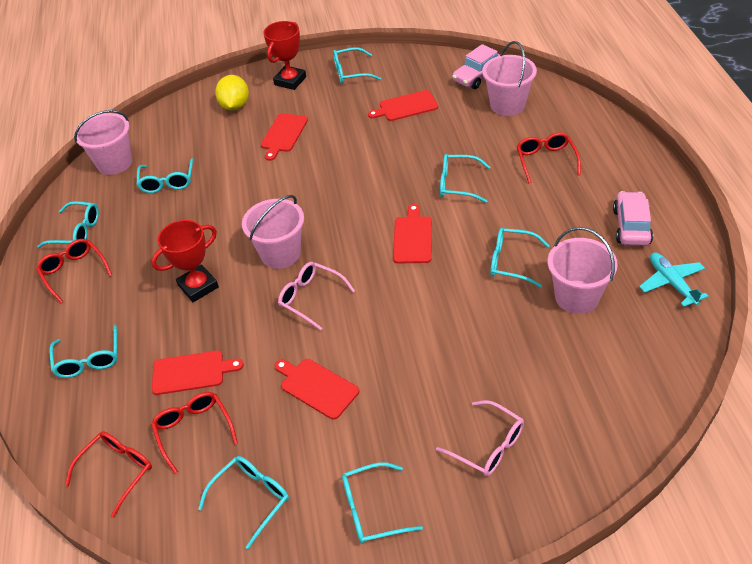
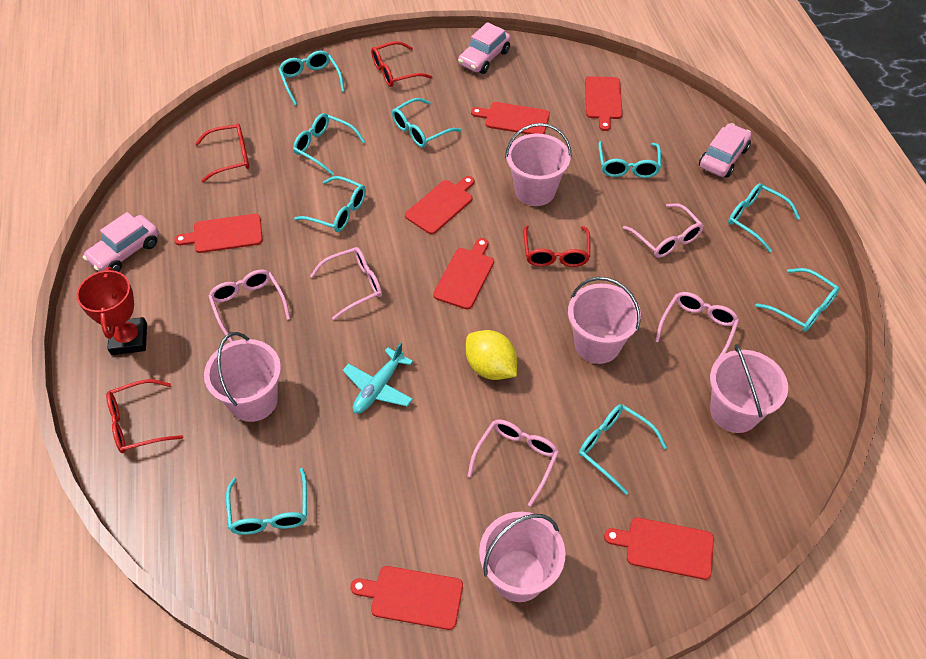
pink bucket: [74,110,132,175] [242,195,304,269] [482,41,537,116] [548,227,618,314] = 4 -> [204,332,281,422] [479,512,566,602] [505,123,572,206] [568,277,641,364] [710,344,788,433] = 5
pink car: [452,44,500,89] [613,191,653,246] = 2 -> [83,212,159,272] [458,22,511,74] [699,123,752,178] = 3
pink glasses: [278,262,355,330] [436,400,524,476] = 2 -> [208,269,290,342] [310,247,382,320] [467,420,559,506] [623,203,704,258] [655,292,739,365] = 5
red cutting board: [152,350,244,395] [261,113,308,161] [275,359,359,420] [368,90,438,121] [393,204,432,263] = 5 -> [174,214,263,253] [350,566,463,630] [405,176,474,234] [433,238,494,309] [471,102,550,134] [585,76,622,131] [604,517,714,580] = 7
red trophy: [151,220,219,302] [263,21,306,90] = 2 -> [76,267,147,355] = 1
turquoise glasses: [37,201,99,248] [49,325,118,378] [137,158,193,193] [198,456,289,549] [333,47,381,84] [342,462,423,544] [440,154,490,203] [490,228,550,288] = 8 -> [226,468,307,535] [279,51,344,105] [293,113,365,175] [294,176,366,232] [392,98,462,148] [579,404,667,495] [598,141,661,178] [728,183,800,252] [756,268,840,332] = 9

